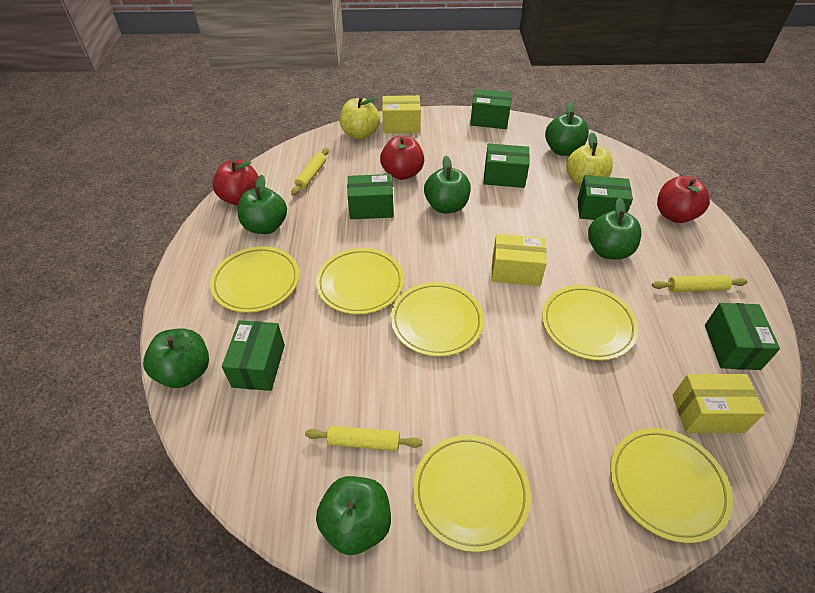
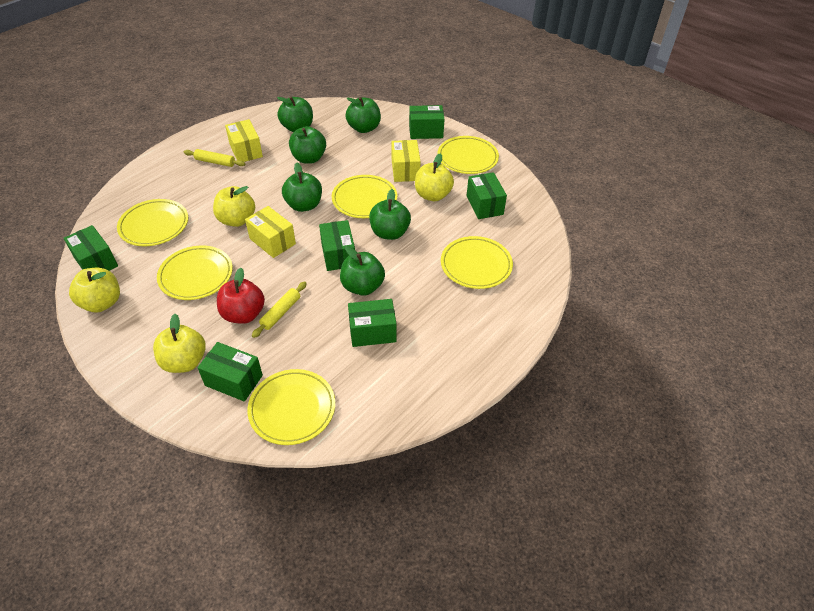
red apple: [212,160,259,206] [380,136,424,180] [657,176,710,223] = 3 -> [217,268,265,324] = 1
yellow apple: [340,97,380,139] [566,132,613,187] = 2 -> [69,268,120,312] [153,314,206,373] [213,186,255,227] [415,153,454,201] = 4
yellow rolling pin: [291,148,329,196] [305,426,423,451] [652,275,748,292] = 3 -> [184,149,245,167] [252,282,307,338] = 2

